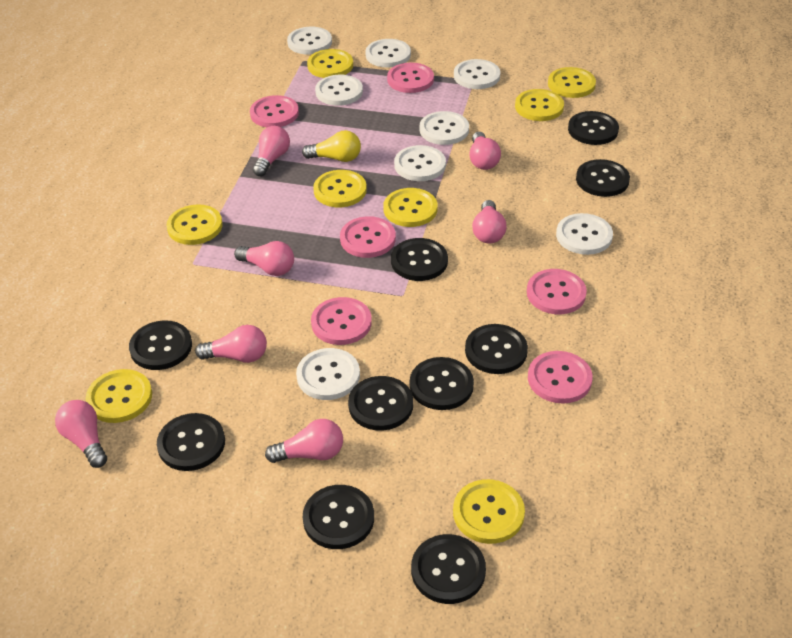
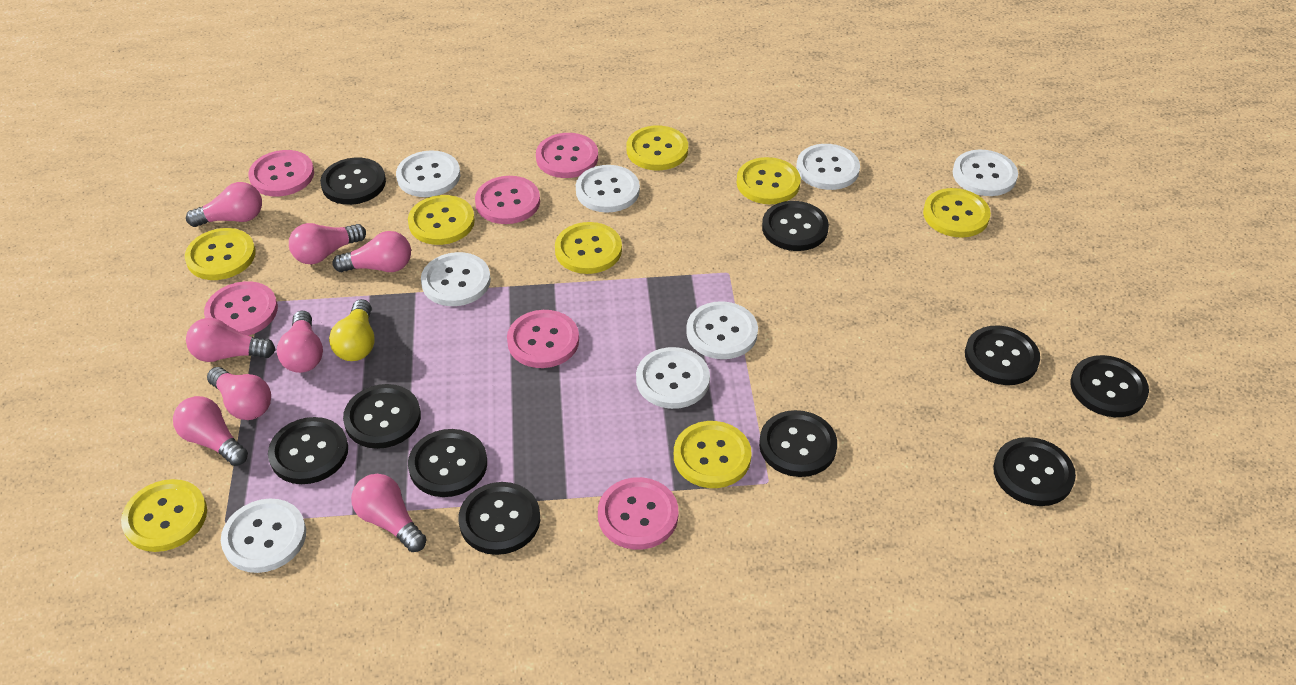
pink light bulb: [55,400,107,468] [195,325,267,363] [234,241,294,276] [253,126,290,176] [265,419,343,463] [469,132,501,170] [472,200,506,244] = 7 -> [173,396,248,466] [186,182,262,227] [186,318,275,362] [207,367,271,420] [277,311,323,373] [289,223,366,264] [333,231,411,272] [351,474,427,552] = 8

